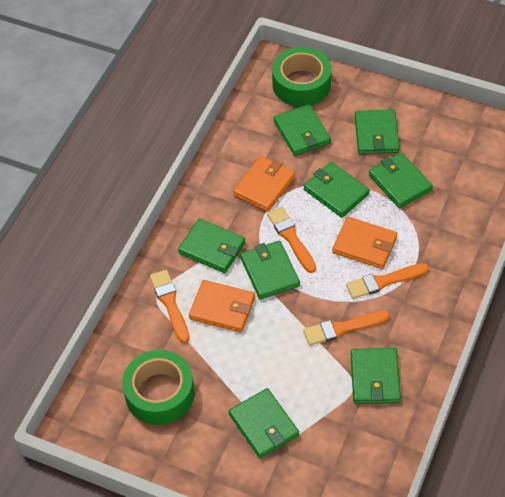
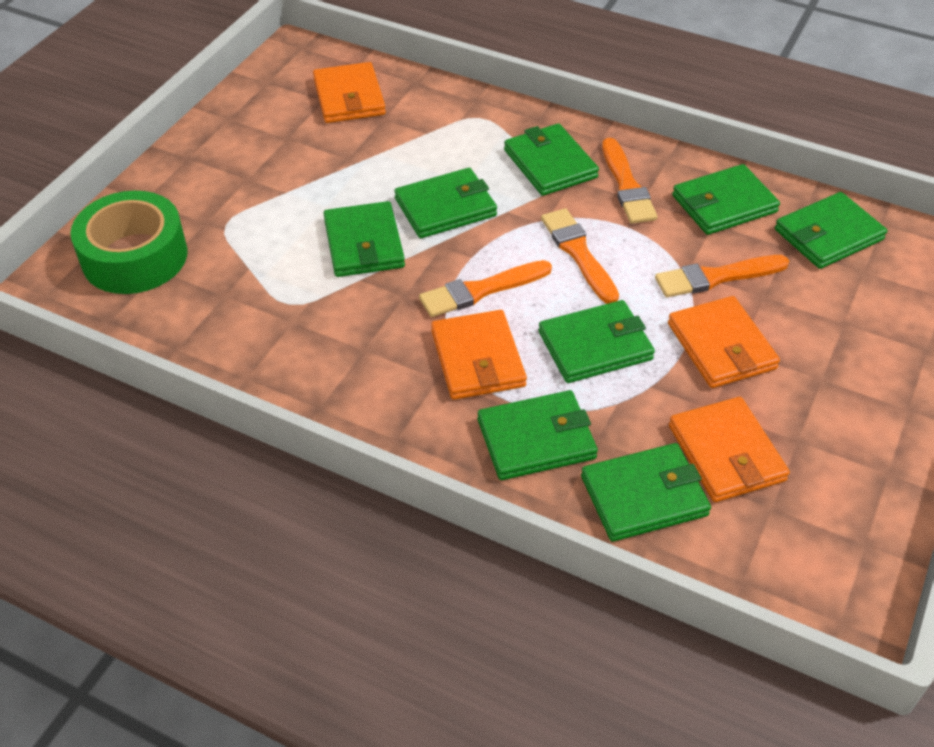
green tape: [122,350,194,425] [272,47,332,107] = 2 -> [70,191,188,294] = 1
orange wallet: [189,280,255,333] [233,156,295,212] [332,217,398,269] = 3 -> [313,62,386,123] [431,310,527,400] [668,296,780,388] [669,397,790,502] = 4

